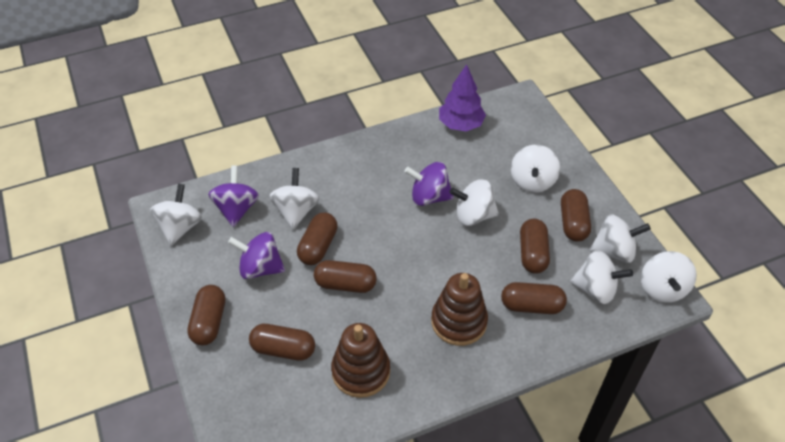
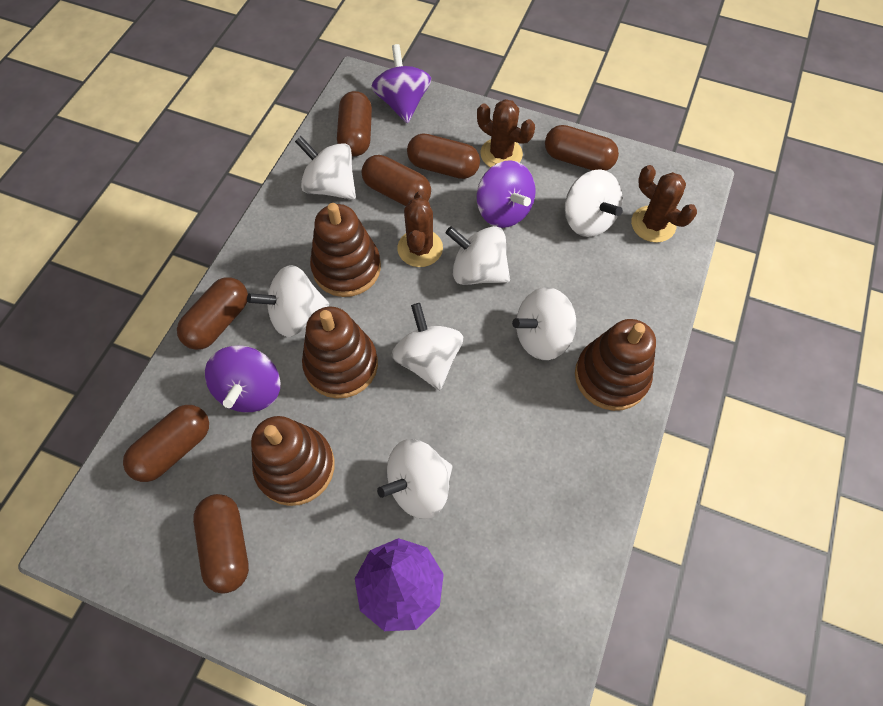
brown cactus: none = 0 -> [397,190,443,267] [477,99,535,168] [631,165,697,243] = 3
brown stacking toy: [331,323,390,398] [431,273,488,346] = 2 -> [251,416,334,506] [302,307,378,399] [310,203,381,297] [575,319,656,411] = 4

